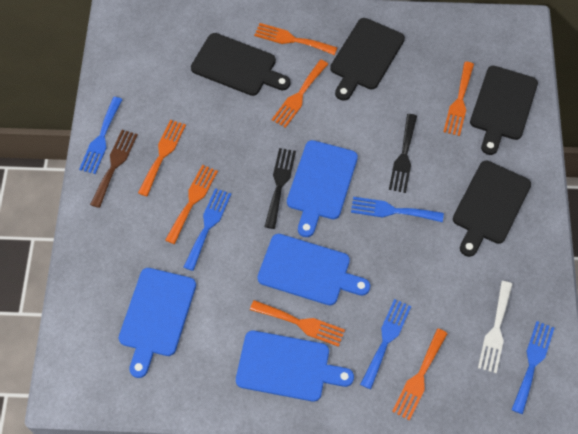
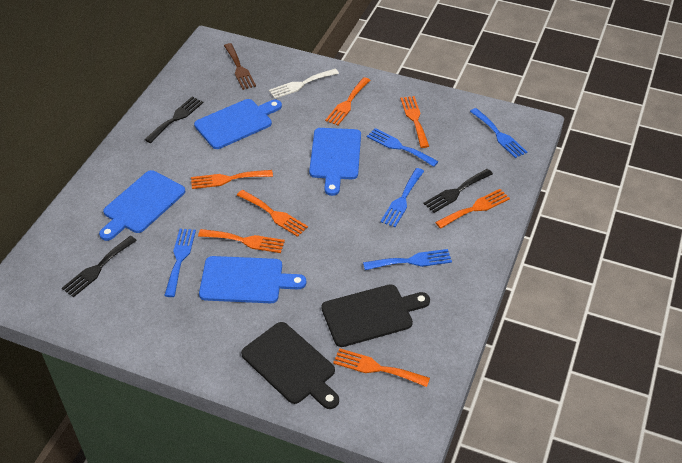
black cutting board: [191,33,290,96] [330,18,405,101] [453,161,531,257] [470,66,538,155] = 4 -> [241,322,339,409] [321,284,430,347] = 2
black fork: [265,148,296,229] [389,114,417,193] = 2 -> [62,236,137,297] [144,97,203,143] [423,169,493,213] = 3

